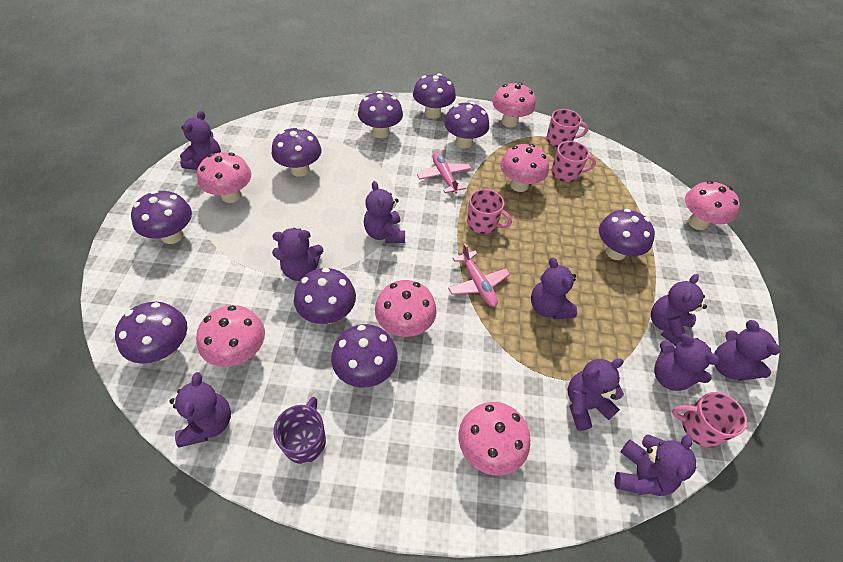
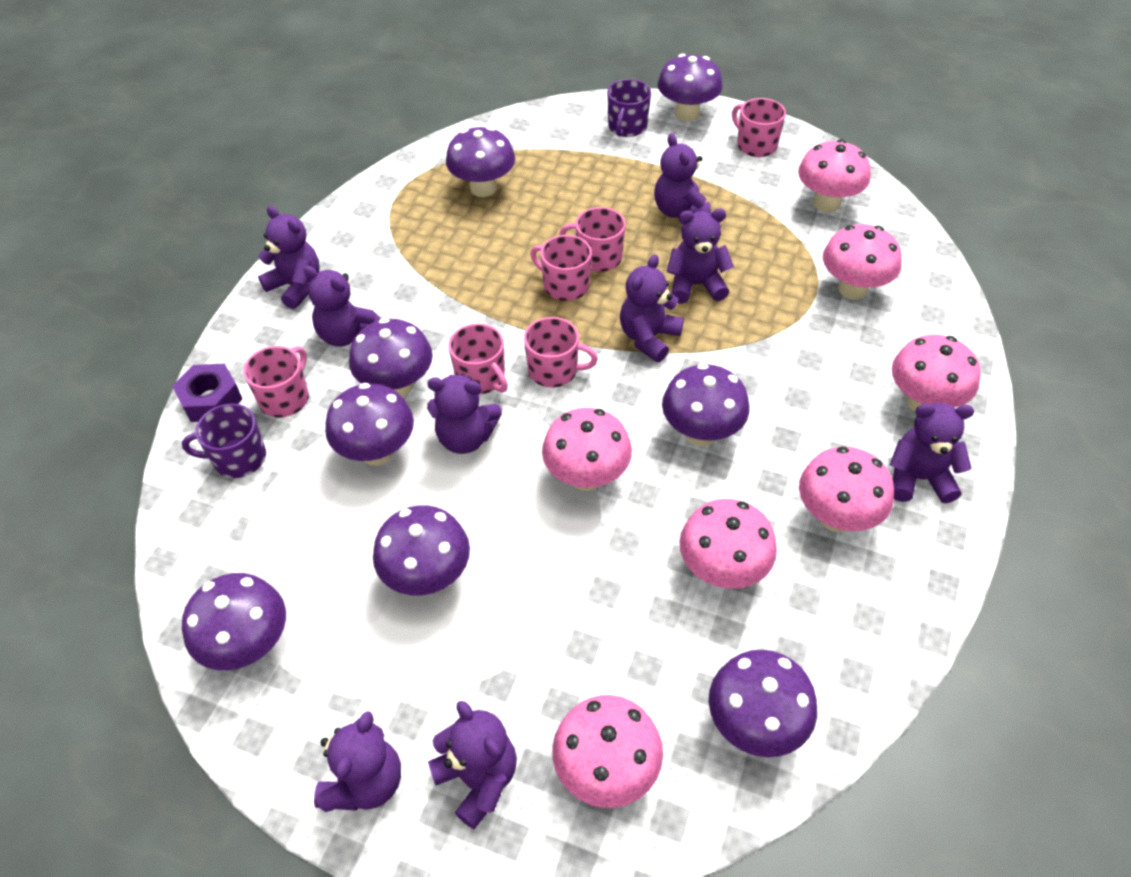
pink mug: [467,189,512,234] [547,109,588,148] [552,141,596,182] [672,392,747,447] = 4 -> [243,346,309,418] [448,323,508,394] [524,317,598,387] [530,235,592,301] [559,207,626,272] [732,98,786,157] = 6
pink plane: [417,152,471,194] [448,244,510,307] = 2 -> none = 0
purple mug: [273,397,326,464] = 1 -> [182,404,266,478] [607,79,651,137] = 2
purple mushroom: [115,302,187,364] [131,190,192,244] [271,127,321,177] [294,268,356,324] [331,324,398,388] [358,91,403,138] [413,73,456,119] [444,102,489,148] [599,209,655,260] = 9 -> [182,573,286,670] [325,383,414,465] [349,318,433,397] [373,505,470,595] [446,126,515,197] [658,54,722,121] [662,363,749,446] [709,650,817,757] = 8
purple nut: none = 0 -> [172,364,242,422] = 1
purple teddy bear: [169,372,231,447] [180,110,221,170] [272,228,323,281] [364,181,405,243] [531,257,577,319] [568,359,624,431] [615,434,696,496] [651,274,707,346] [654,334,719,391] [714,320,780,381] = 10 -> [258,206,319,309] [303,266,381,347] [314,711,401,812] [427,374,502,454] [428,701,517,829] [620,254,684,362] [654,133,711,218] [666,209,734,304] [889,403,974,503] = 9

